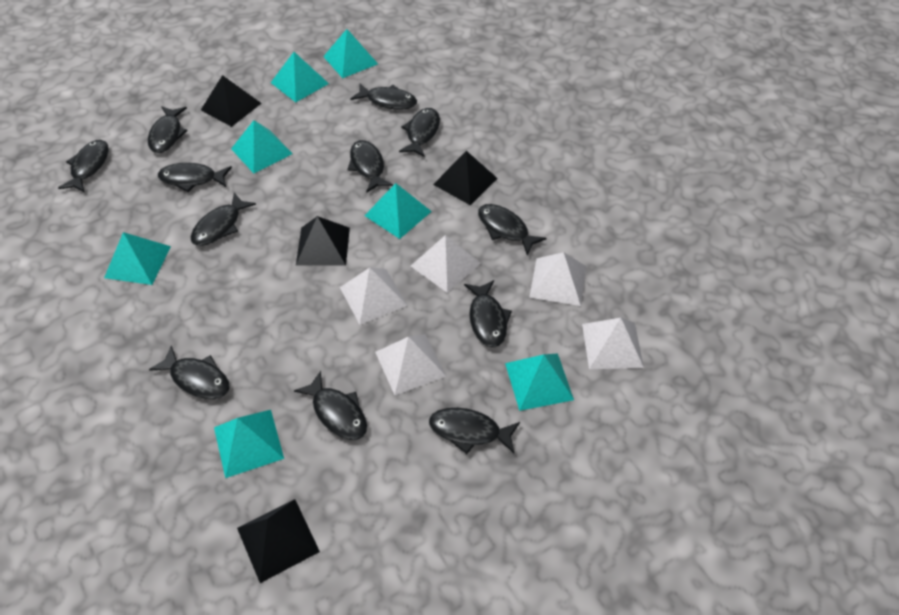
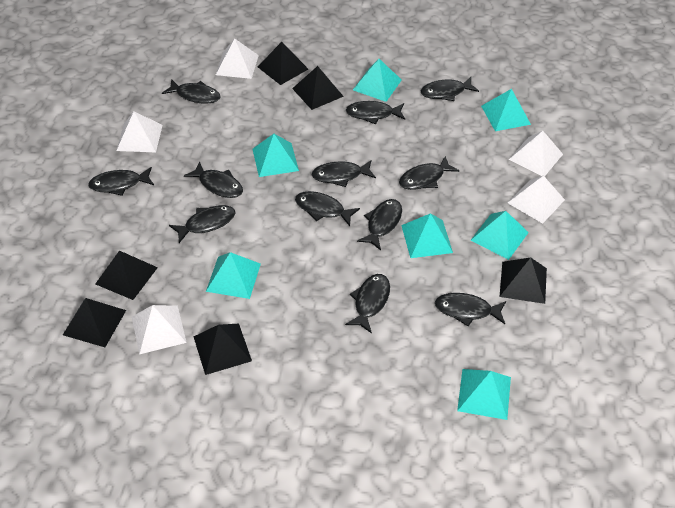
black pyramid: [201,75,262,127] [237,499,320,583] [296,216,350,266] [433,151,498,205] = 4 -> [63,298,126,347] [95,251,158,300] [193,324,252,375] [258,42,308,85] [292,66,344,110] [500,257,547,304] = 6

